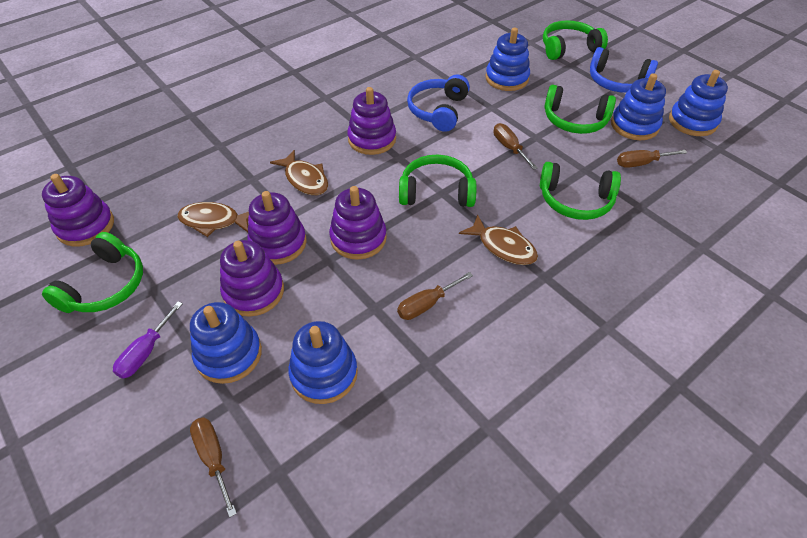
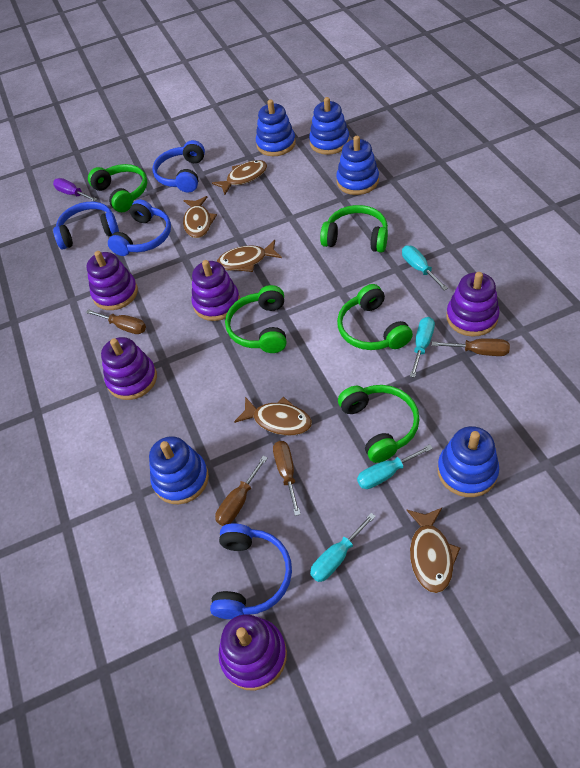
blue headphones: [407,75,470,132] [590,47,658,93] = 2 -> [53,202,119,249] [108,199,171,256] [152,140,205,193] [210,523,292,619] = 4
brown fish: [177,202,249,237] [270,150,328,195] [459,214,538,265] = 3 -> [183,196,217,238] [212,160,267,195] [217,240,282,272] [234,397,312,435] [406,508,460,593] = 5
turquoise screwdriver: none = 0 -> [310,513,376,582] [357,444,433,489] [402,246,448,290] [410,317,435,378] = 4

